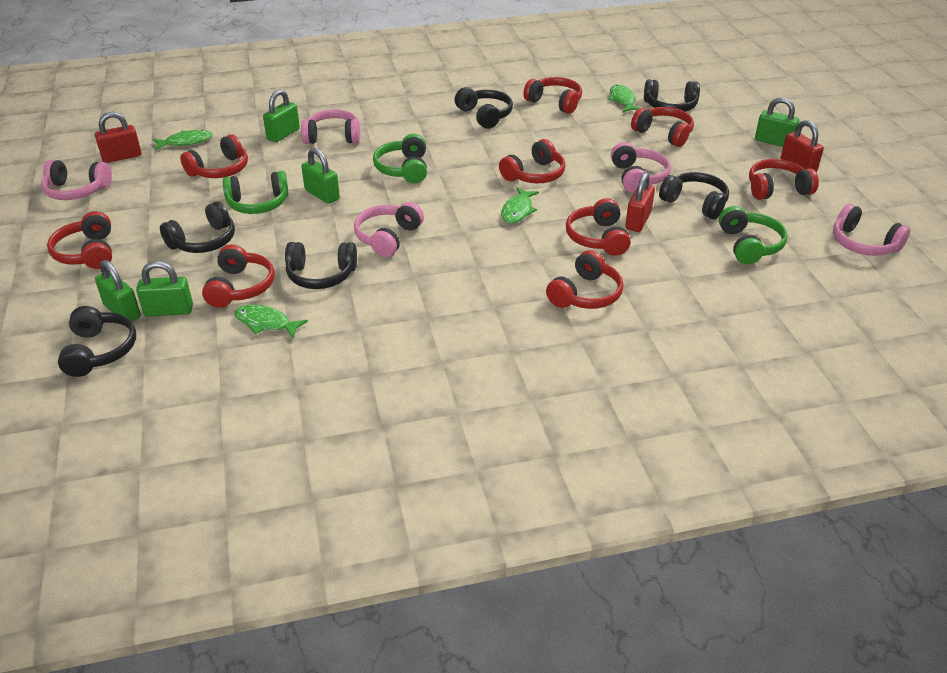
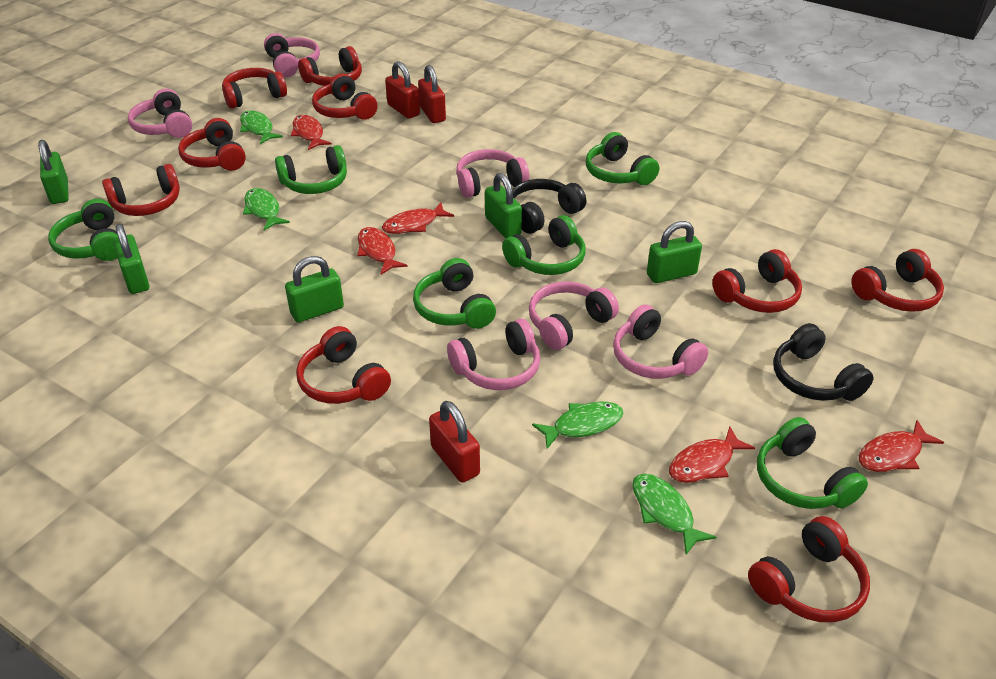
black headphones: [58,306,136,377] [160,201,235,253] [285,242,357,289] [455,87,513,129] [644,79,700,112] [659,172,729,219] = 6 -> [512,179,586,234] [773,323,874,401] = 2
green headphones: [223,171,289,214] [373,134,427,183] [719,206,788,264] = 3 -> [48,199,118,261] [275,145,347,194] [413,258,496,329] [502,215,586,275] [586,132,659,185] [757,417,868,509] = 6
pink headphones: [41,160,112,200] [301,109,360,144] [354,202,424,257] [611,142,671,193] [833,204,910,256] = 5 -> [128,89,192,138] [264,33,320,77] [447,319,540,390] [456,149,529,198] [529,281,619,350] [613,304,708,379] = 6
red fish: none = 0 -> [291,115,332,150] [357,227,408,275] [382,203,454,234] [669,426,755,483] [859,420,944,472] = 5

